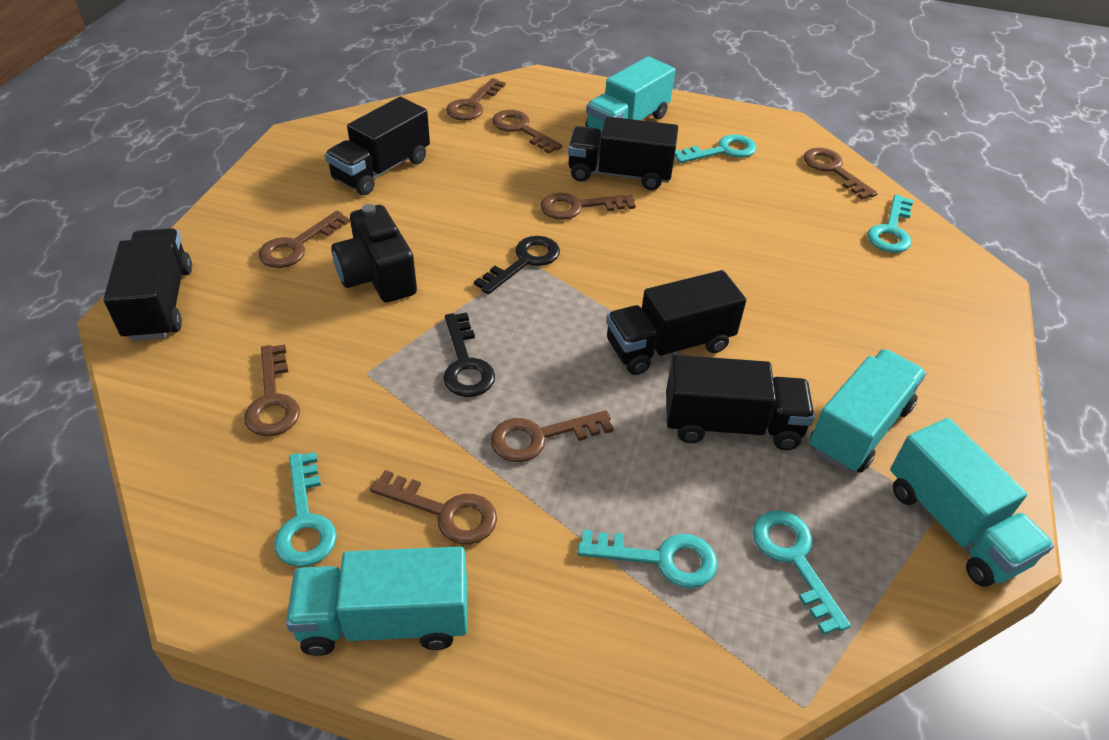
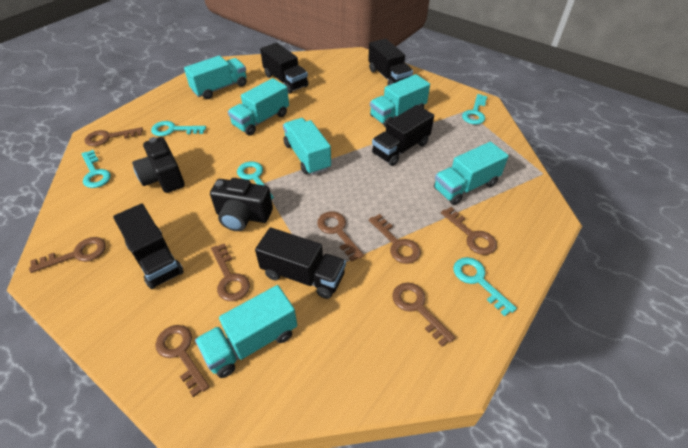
black camera: [331,204,417,303] = 1 -> [132,137,185,193] [210,178,273,231] = 2
black key: [443,313,495,397] [474,236,560,294] = 2 -> none = 0
turquoise truck: [286,547,467,656] [585,56,675,135] [809,349,926,473] [890,418,1054,587] = 4 -> [184,56,247,99] [195,285,297,378] [228,78,289,136] [283,118,331,175] [370,74,430,127] [434,142,509,205] = 6

